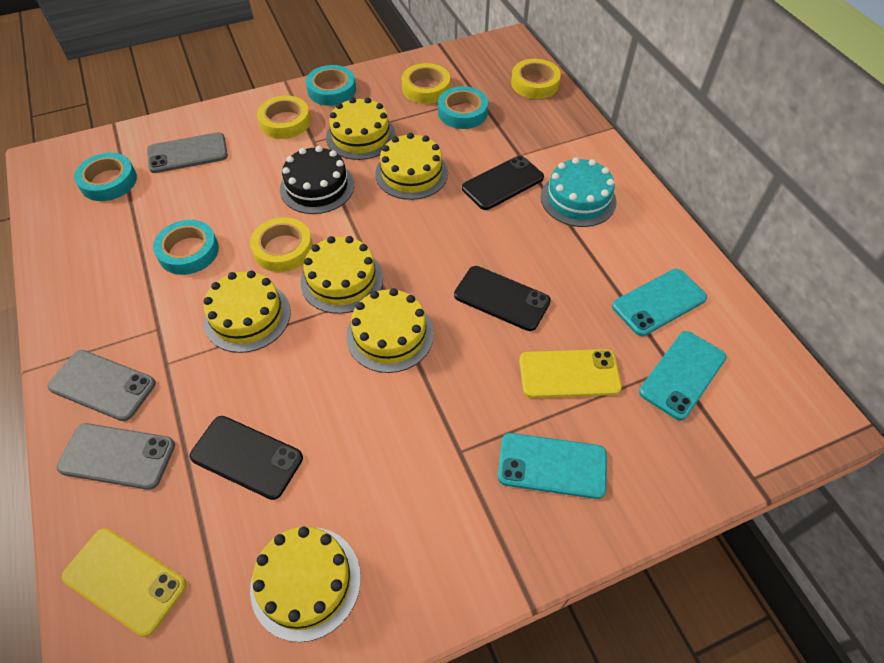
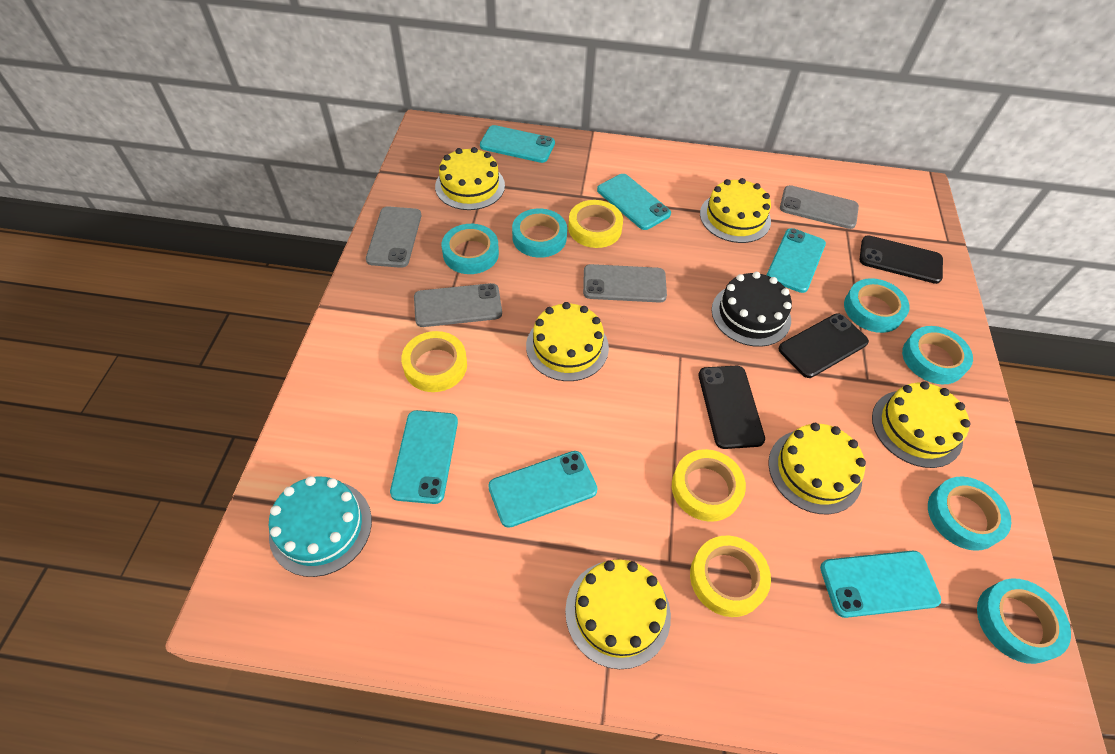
grey phone: [47,350,156,421] [57,423,175,490] [147,132,228,173] = 3 -> [366,206,421,268] [414,283,502,327] [583,264,667,303] [780,185,859,229] = 4
turquoise phone: [498,433,607,499] [612,269,707,336] [639,331,727,420] = 3 -> [390,410,458,504] [480,125,555,163] [488,451,598,528] [597,174,671,230] [767,228,826,293] [820,551,941,618] = 6
turquoise tape: [74,153,137,201] [153,220,219,275] [306,65,356,106] [438,86,488,129] = 4 -> [442,224,499,274] [512,209,567,258] [844,278,910,333] [902,326,973,384] [928,477,1011,551] [977,578,1071,664] = 6
yellow phone: [62,528,186,637] [519,349,622,398] = 2 -> none = 0

